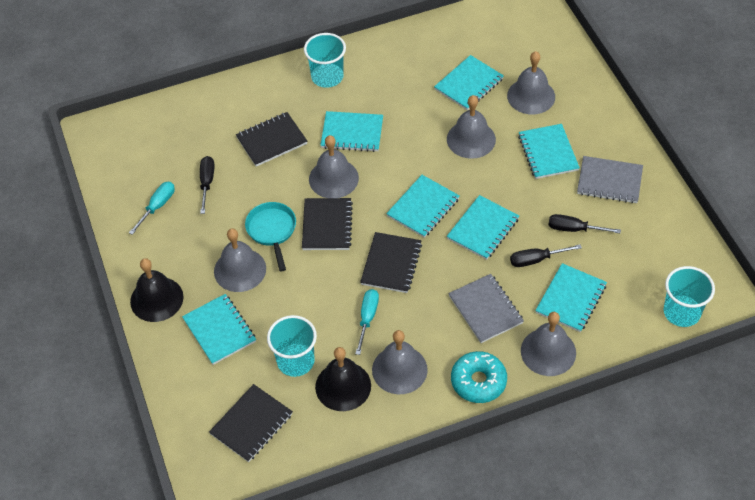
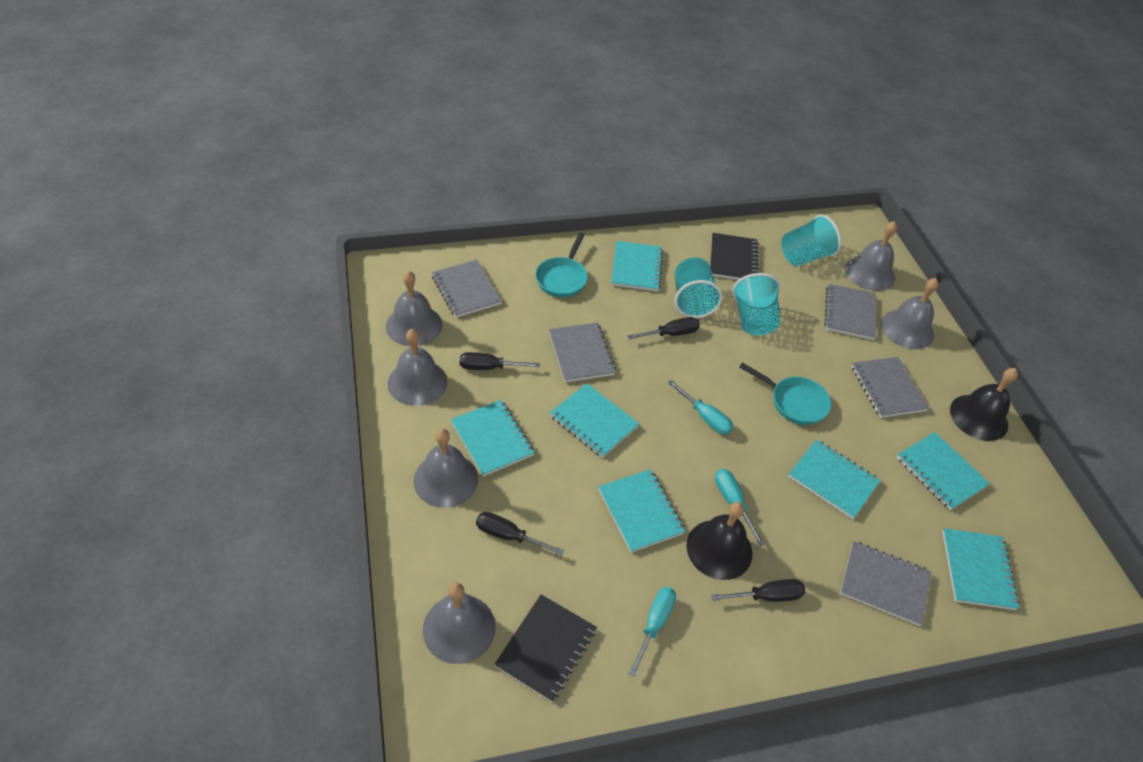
black notebook: [209,384,293,462] [236,112,308,167] [302,198,353,250] [360,232,422,293] = 4 -> [494,594,597,702] [710,233,759,280] = 2
black screwdriver: [200,156,214,214] [510,244,582,267] [549,214,621,233] = 3 -> [460,352,540,370] [476,512,564,555] [627,317,700,339] [711,579,805,602] = 4
grey notebook: [448,274,524,343] [577,156,643,203] = 2 -> [432,260,502,317] [549,323,616,382] [825,284,876,340] [840,541,932,626] [852,357,929,418] = 5
turquoise donut: [451,351,507,403] = 1 -> none = 0
turquoise pan: [245,202,296,272] = 1 -> [535,232,588,297] [739,362,831,425] = 2
turquoise screwdriver: [129,182,175,235] [355,289,379,355] = 2 -> [629,587,676,677] [668,380,733,435] [715,469,765,546] = 3

